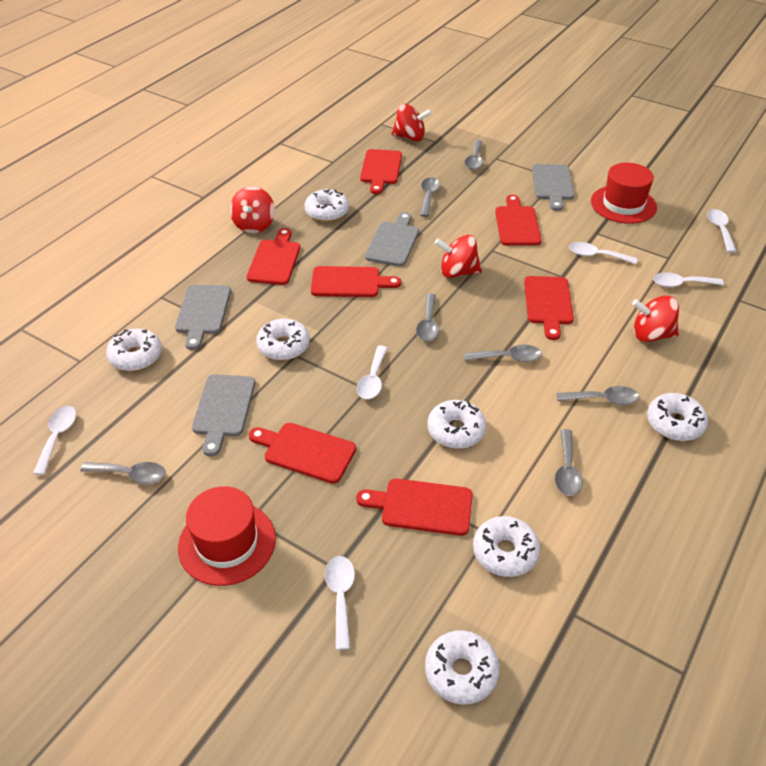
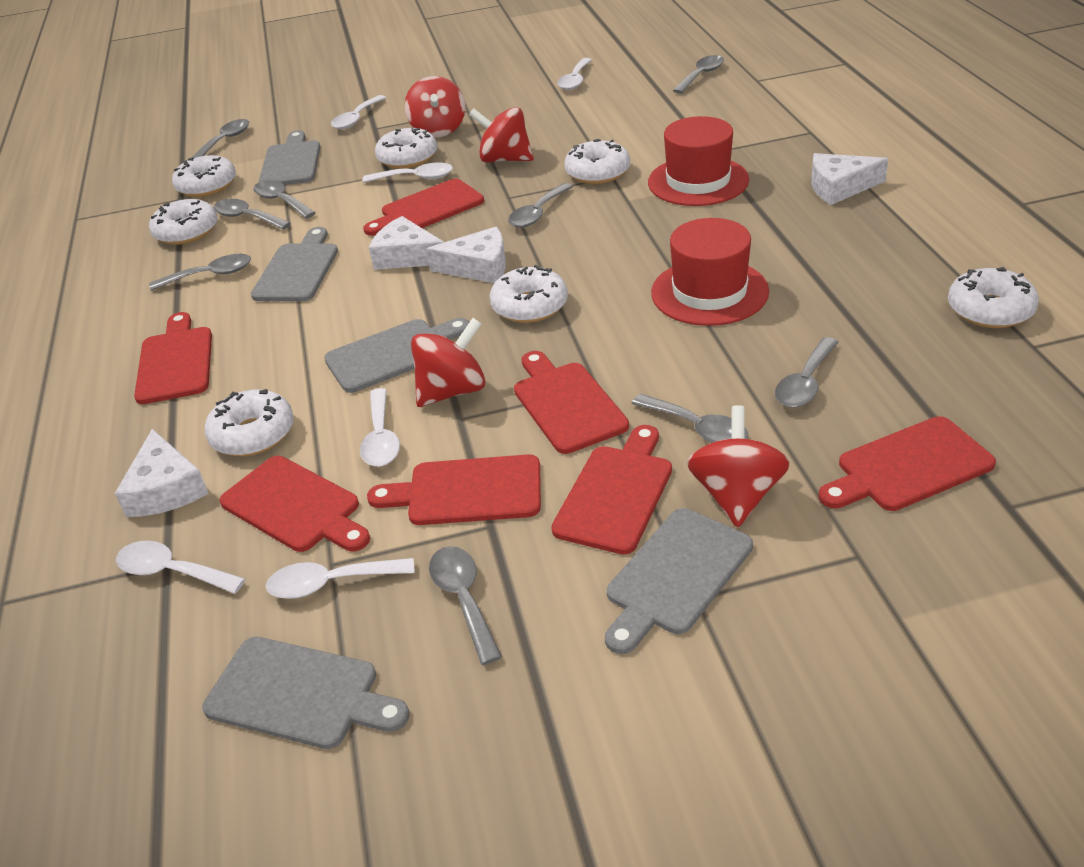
grey cutting board: [175,285,231,350] [192,374,255,456] [365,212,419,267] [532,164,574,211] = 4 -> [202,637,410,749] [251,227,338,301] [259,131,320,185] [324,318,469,393] [605,508,753,654] = 5
grey spoon: [80,462,166,484] [416,293,439,341] [420,177,440,217] [464,345,542,362] [465,140,483,170] [555,429,583,496] [556,386,639,405] = 7 -> [149,254,251,291] [191,119,249,158] [213,199,291,230] [253,180,316,219] [429,546,502,665] [508,183,573,228] [631,394,748,443] [673,55,724,94] [775,337,839,408] = 9
white cheese: none = 0 -> [115,429,209,517] [369,216,444,270] [427,227,506,283] [811,153,888,205] = 4

